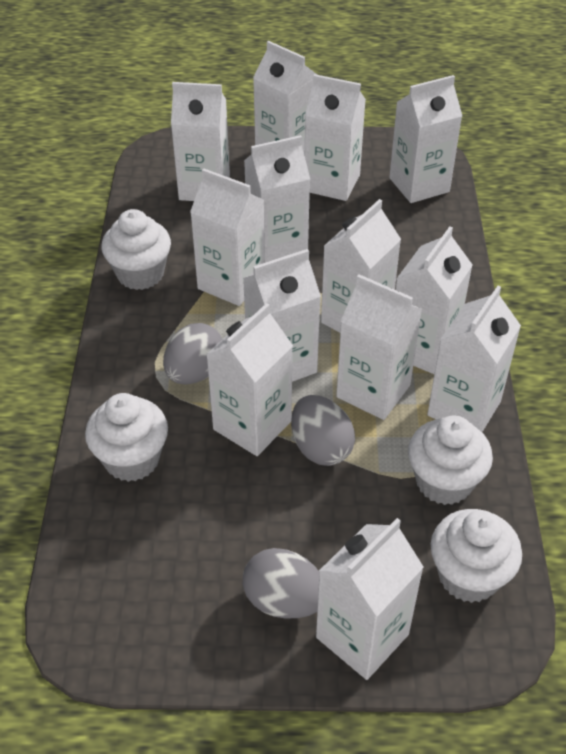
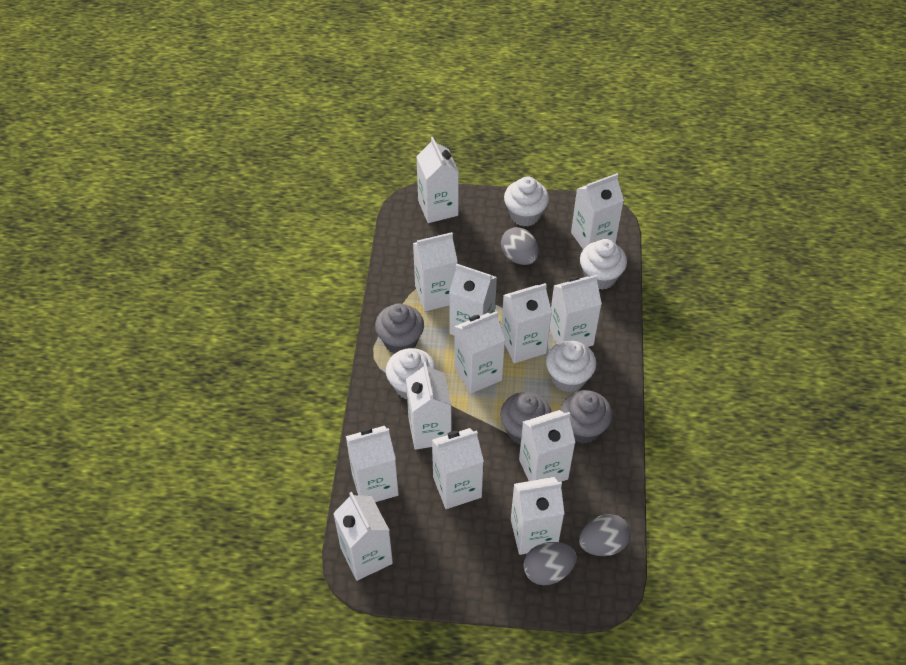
grey cupcake: none = 0 -> [375,303,424,354] [500,392,552,444] [560,390,612,444] = 3

